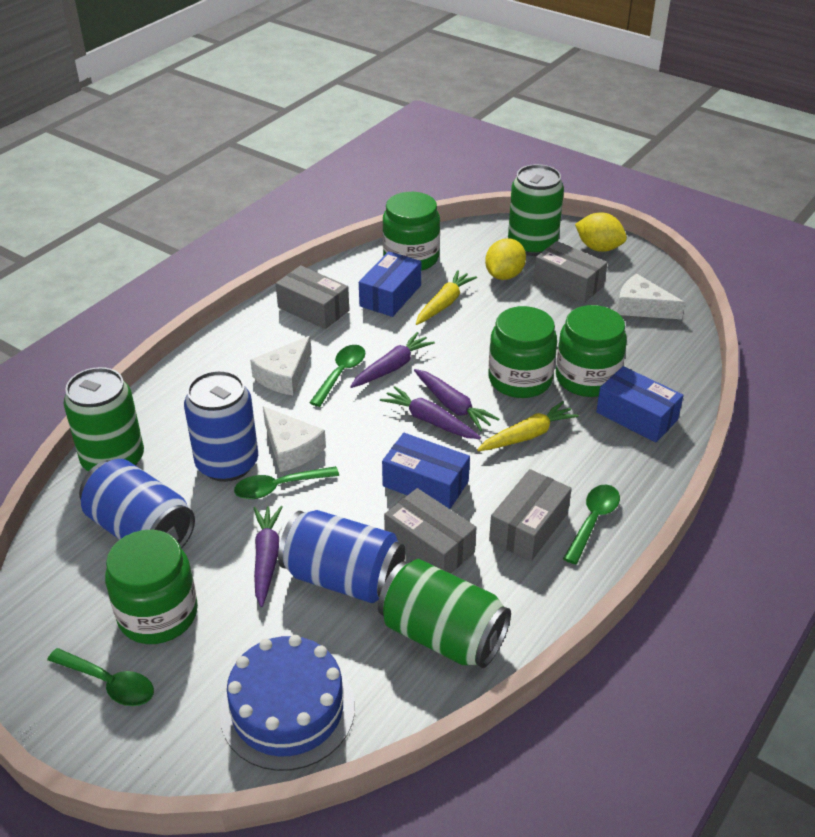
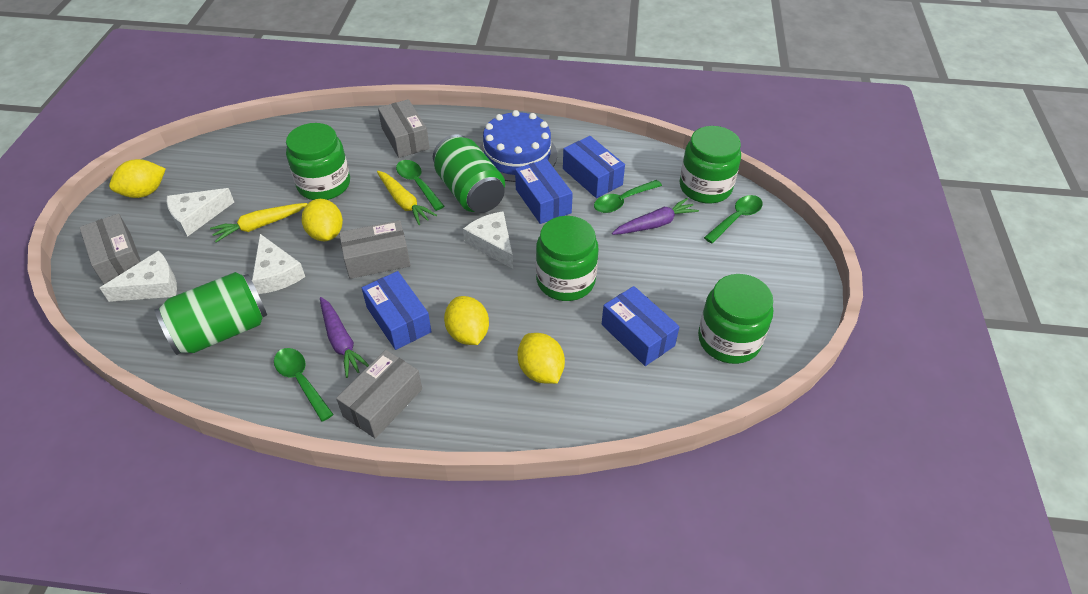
blue box: [359,251,421,317] [382,433,470,509] [596,366,684,442] = 3 -> [362,271,432,350] [515,159,573,224] [563,136,625,198] [602,286,680,366] = 4
blue can: [79,459,195,549] [184,370,258,482] [278,510,405,603] = 3 -> none = 0
green can: [63,367,144,472] [378,559,511,668] [508,164,564,256] = 3 -> [154,272,267,355] [433,134,505,213] = 2
purple carrot: [254,506,283,607] [350,332,435,388] [380,386,481,439] [414,369,499,431] = 4 -> [320,297,369,378] [612,198,699,235] = 2
white cheese: [250,336,312,395] [263,406,326,472] [617,274,685,319] = 3 -> [100,251,177,302] [167,188,234,237] [252,234,305,294] [463,211,513,269] = 4
yellow lemon: [485,238,526,280] [575,212,627,252] = 2 -> [109,159,166,198] [302,199,343,241] [444,296,489,345] [518,333,565,384] = 4

